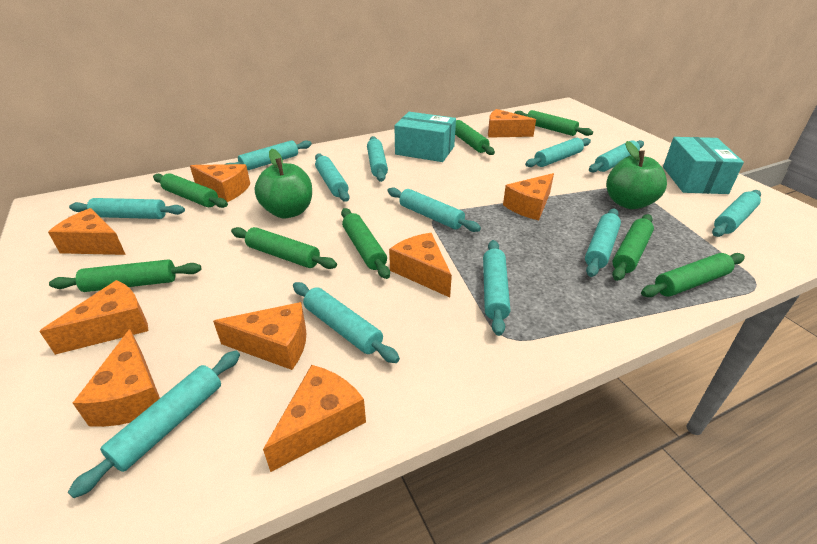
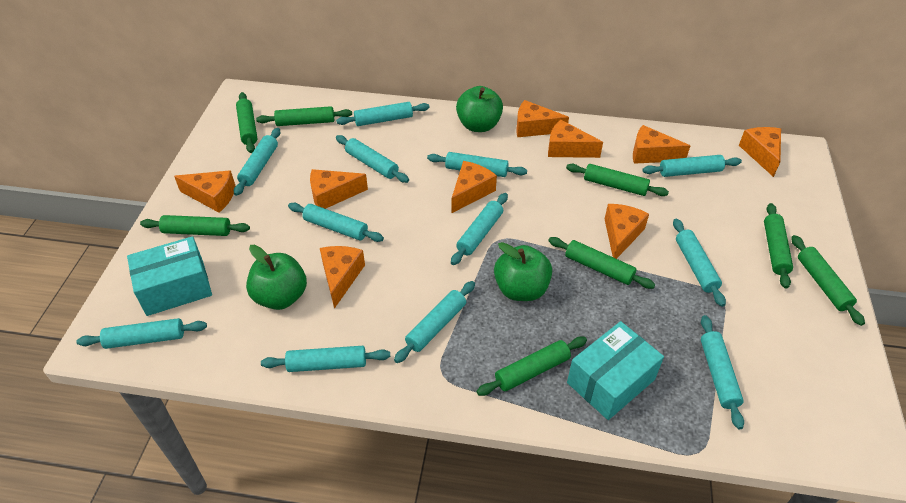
green apple: [255,149,312,218] [606,141,667,209] = 2 -> [246,245,307,310] [456,86,503,132] [494,242,552,301] = 3

